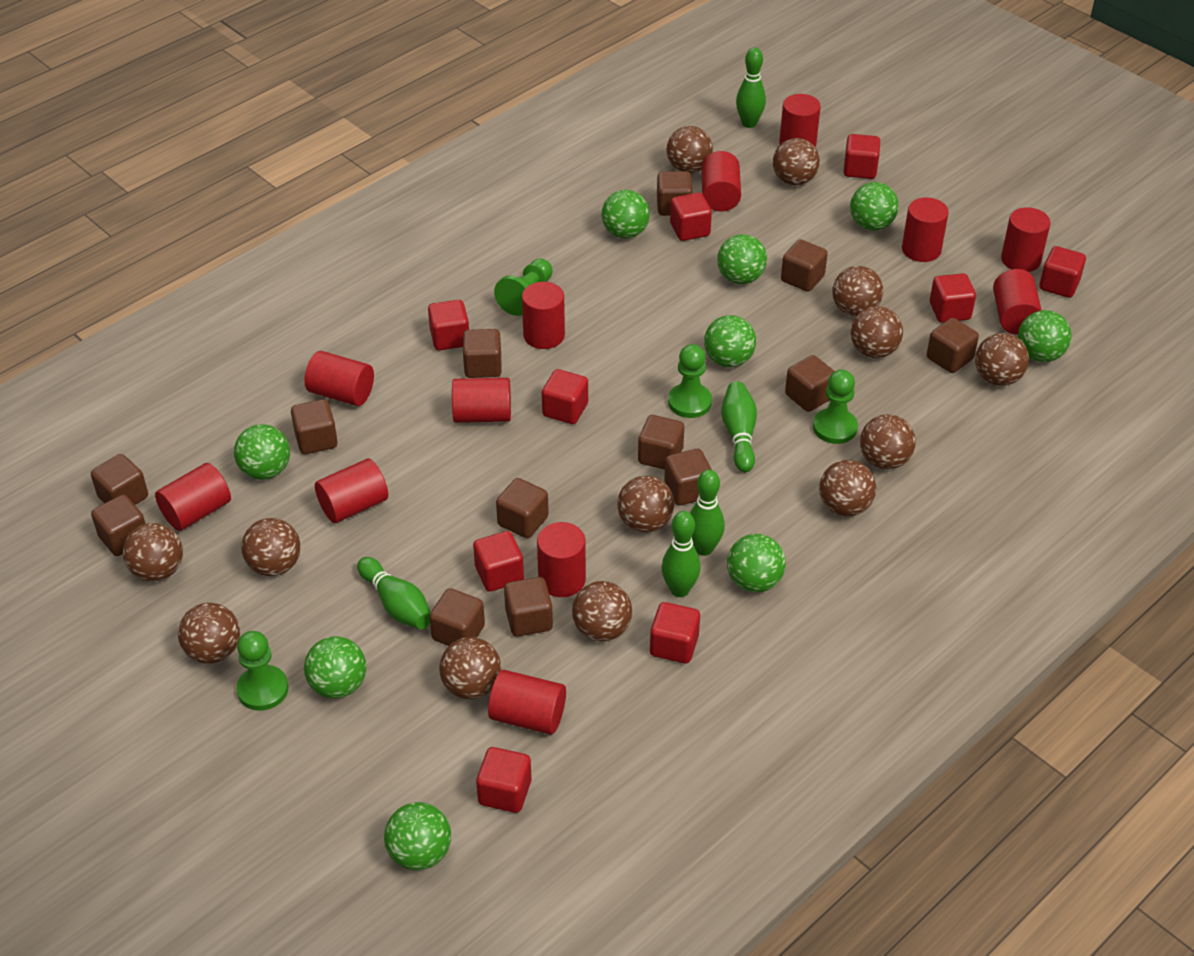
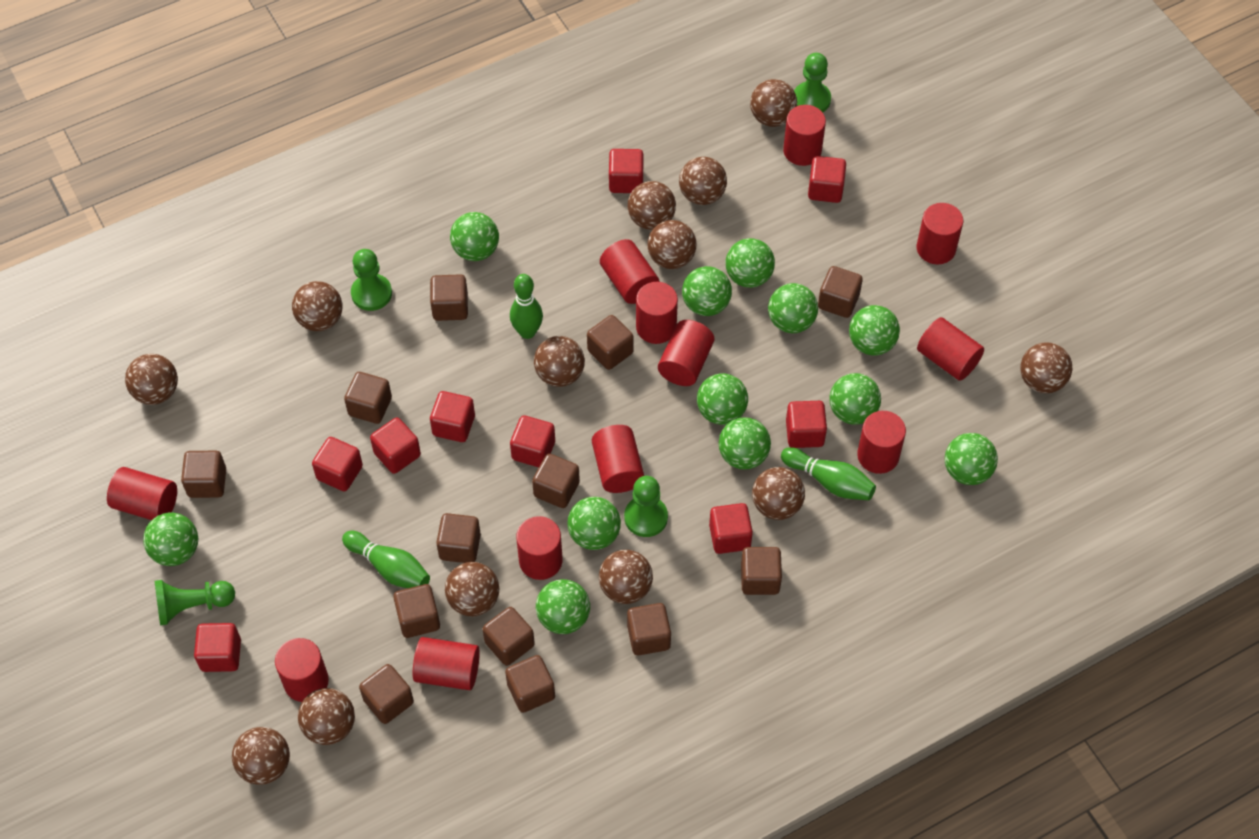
green ball: [234,424,290,480] [304,636,366,698] [384,802,451,871] [601,190,650,239] [704,315,756,367] [717,234,767,284] [727,534,786,592] [850,182,899,231] [1018,310,1071,362] = 9 -> [143,513,198,566] [450,212,499,261] [536,579,590,634] [567,497,621,550] [682,266,732,316] [697,373,748,425] [719,417,771,469] [726,238,775,288] [768,283,818,333] [829,373,881,425] [849,305,900,356] [944,433,998,485] = 12
green bowling pin: [357,557,431,629] [662,511,701,597] [690,470,725,556] [721,381,757,472] [736,47,766,128] = 5 -> [342,531,430,588] [510,274,543,339] [781,447,876,500] = 3

